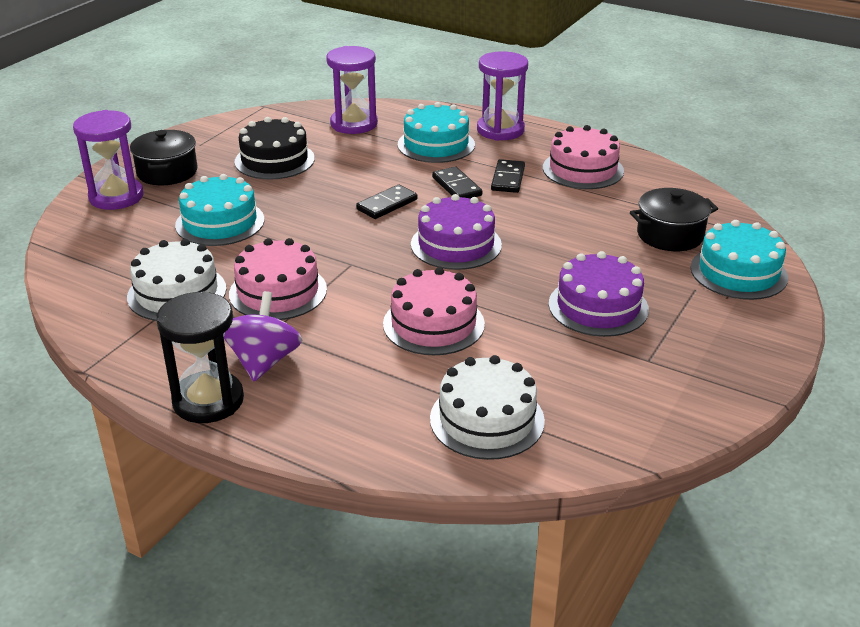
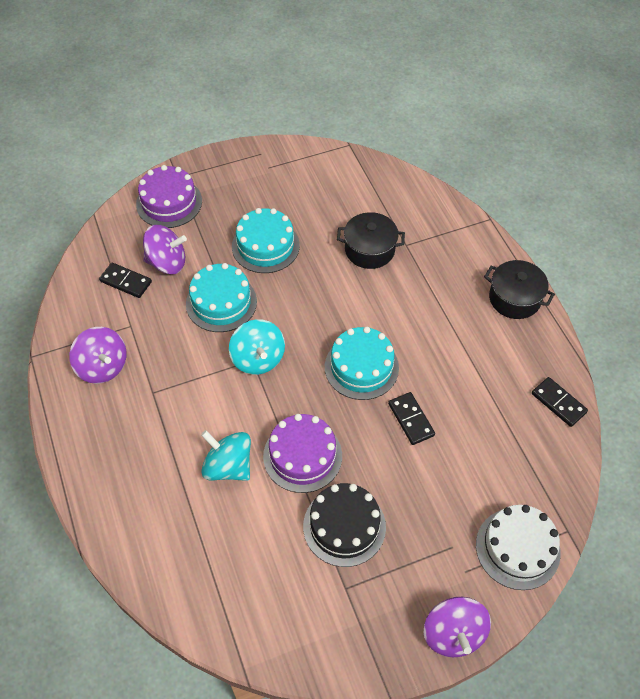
black hourglass: [156,291,244,423] = 1 -> none = 0
pink cake: [229,238,327,320] [383,267,485,355] [543,125,624,189] = 3 -> none = 0
purple hourglass: [73,110,143,210] [326,46,378,134] [477,51,528,141] = 3 -> none = 0
purple spinning top: [224,291,302,381] = 1 -> [69,327,126,384] [143,225,187,274] [424,597,491,657] = 3
turquoise spinning top: none = 0 -> [201,430,251,481] [229,319,285,375] = 2
white cake: [127,239,226,321] [430,355,545,460] = 2 -> [476,505,561,590] = 1

